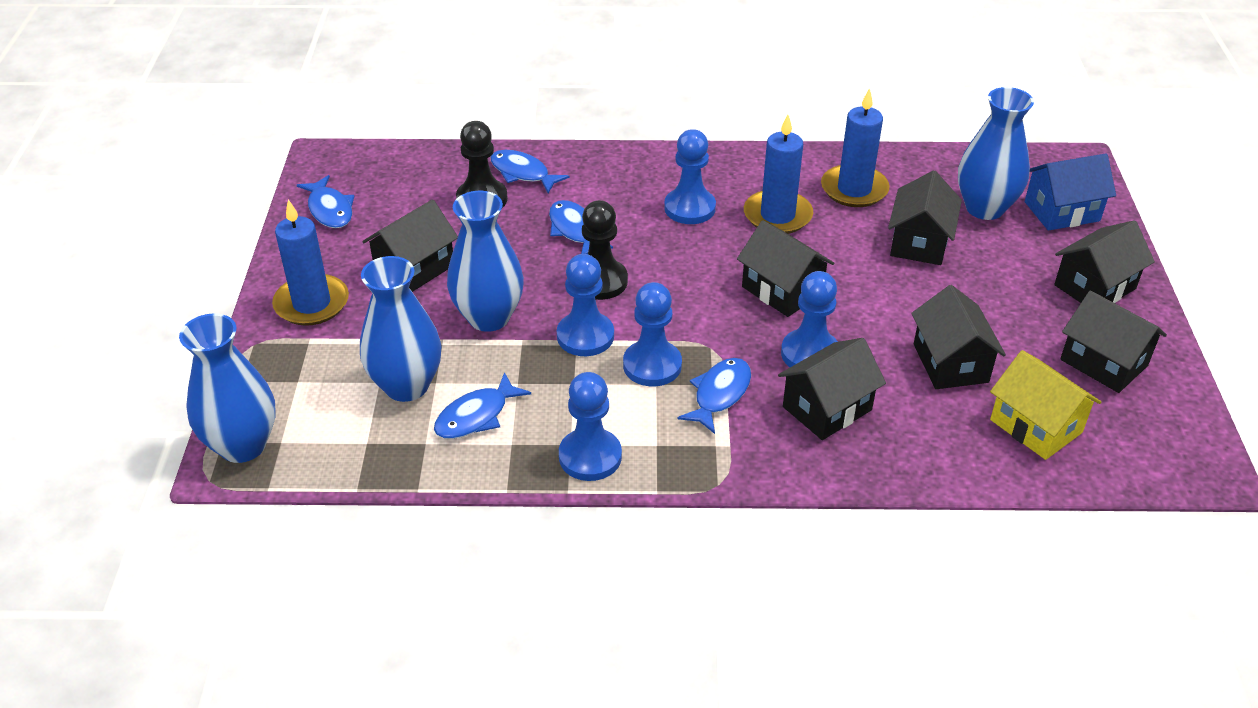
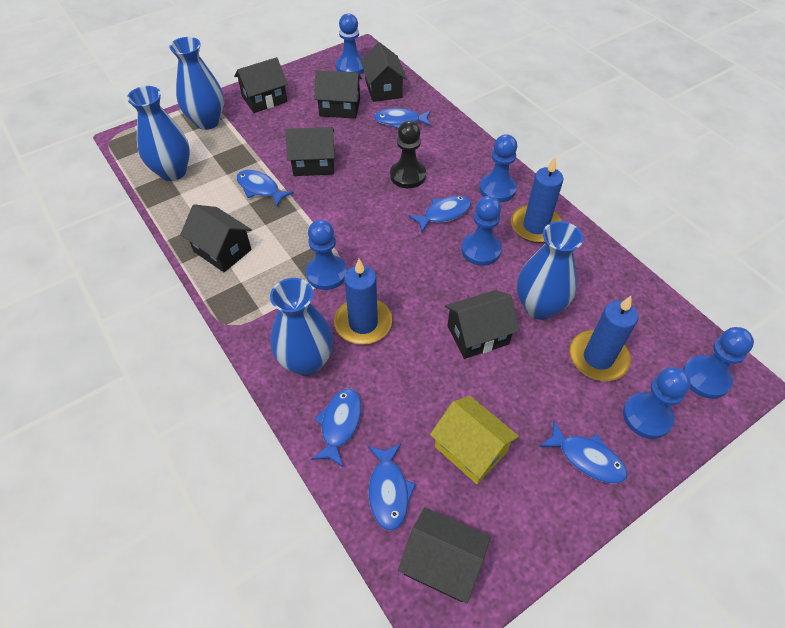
black pawn: [456,121,508,208] [582,200,628,300] = 2 -> [390,121,426,188] = 1
blue fish: [297,175,354,228] [434,372,531,439] [491,150,570,193] [549,200,613,254] [677,358,751,434] = 5 -> [237,170,294,206] [311,388,362,468] [368,444,416,531] [374,108,431,129] [408,196,471,232] [539,421,627,484] = 6
blue house: [1025,154,1116,231] = 1 -> none = 0
blue pawn: [557,254,614,356] [559,372,622,481] [623,282,682,386] [664,129,716,224] [781,271,838,367] = 5 -> [306,220,347,290] [336,13,364,74] [461,196,502,266] [479,134,517,202] [623,367,691,439] [683,327,754,399] = 6

